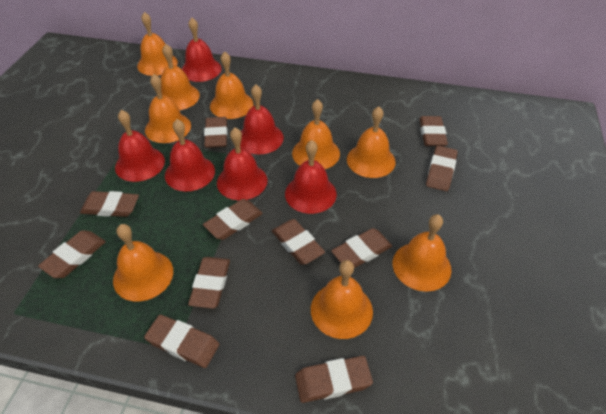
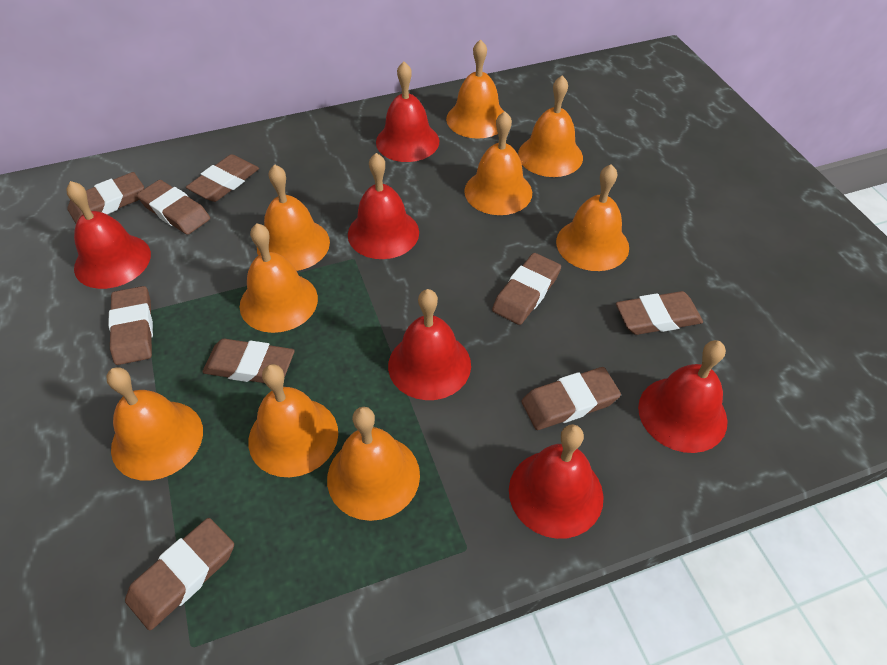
brown eraser: [38,230,106,278] [80,191,139,217] [144,315,219,368] [188,257,230,309] [203,199,263,240] [204,117,228,148] [272,219,325,265] [295,356,373,403] [331,228,392,268] [419,116,448,146] [426,146,458,191] = 11 -> [67,172,144,223] [108,286,153,365] [125,518,234,631] [137,180,210,235] [186,154,259,202] [203,339,295,383] [492,253,561,325] [521,367,621,430] [616,291,703,335] = 9

